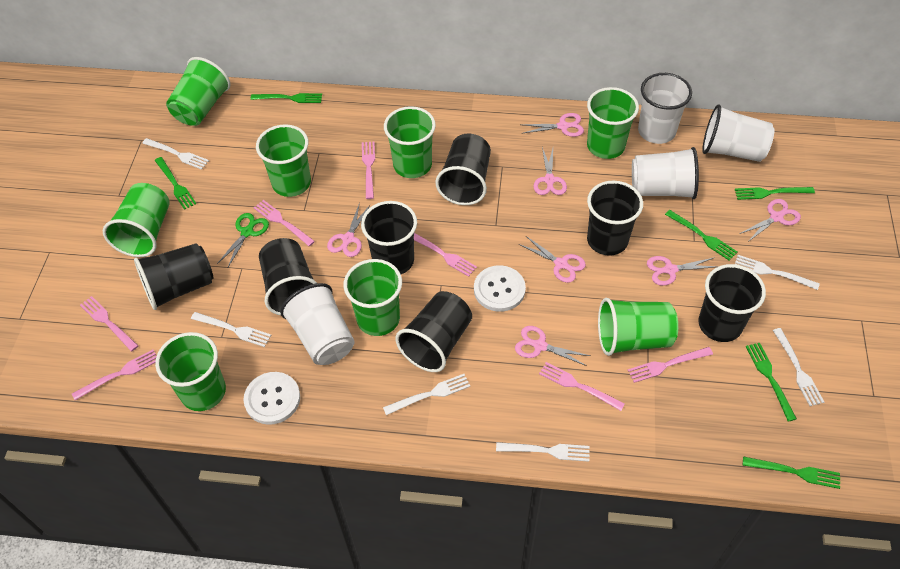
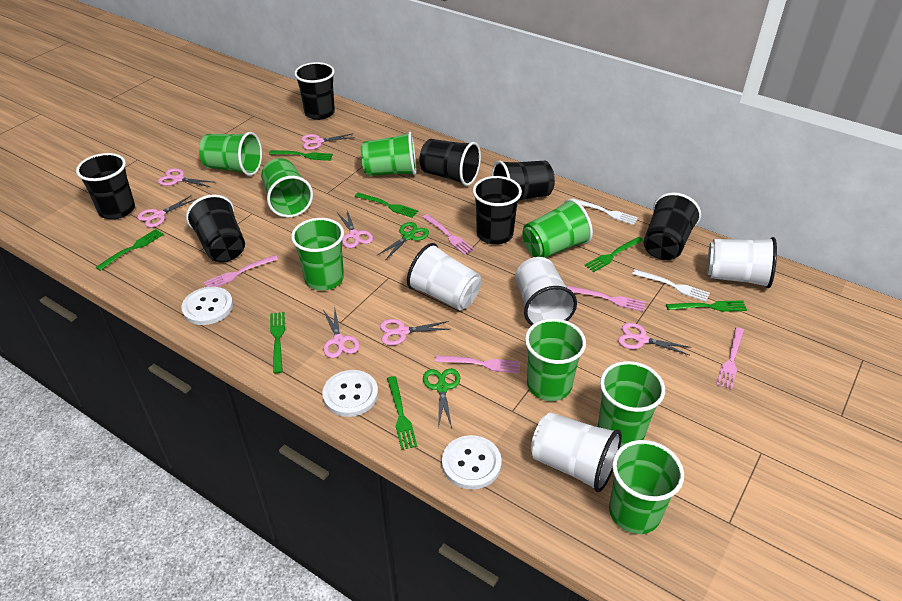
green fork: [155,157,196,210] [251,93,322,103] [665,210,737,261] [735,187,815,200] [743,456,840,489] [746,343,797,422] = 6 -> [96,229,164,271] [269,150,333,161] [270,312,285,373] [355,193,418,218] [387,376,417,450] [584,237,644,272] [666,300,747,312] = 7
green scissors: [217,213,269,267] = 1 -> [377,222,429,259] [423,368,460,428] = 2
pink fork: [72,350,157,400] [80,296,138,352] [254,200,315,246] [362,142,375,199] [414,233,477,277] [539,362,625,411] [628,347,713,383] = 7 -> [204,255,278,287] [423,214,474,255] [435,355,520,373] [567,286,646,312] [717,327,744,390] = 5
white button: [243,372,300,425] [474,265,526,312] = 2 -> [181,287,233,325] [323,370,378,417] [442,435,502,490] = 3
white fork: [142,138,209,170] [191,312,271,347] [383,374,470,415] [496,442,589,462] [735,255,820,290] [773,328,824,406] = 6 -> [572,198,638,225] [632,269,710,302] = 2

